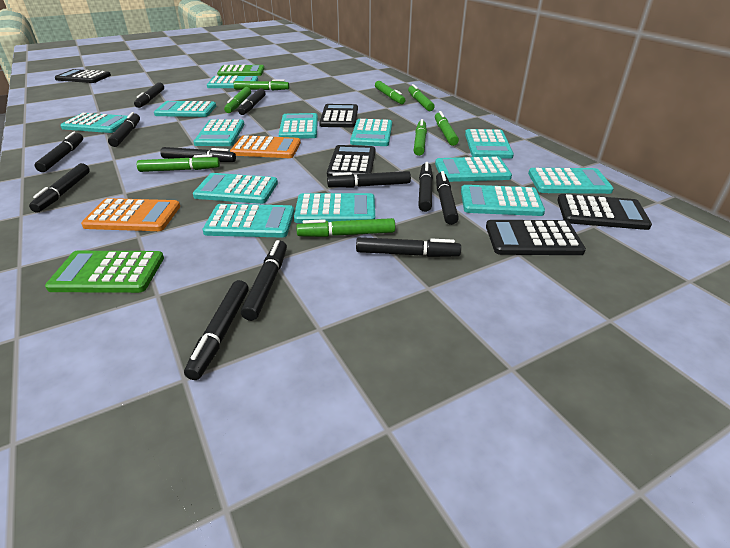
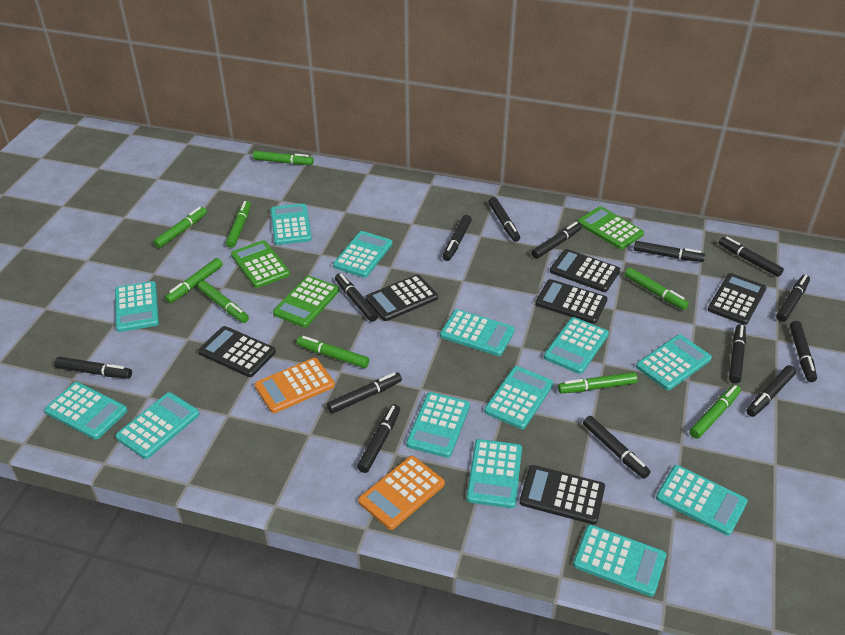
black calculator: [55,69,111,83] [319,104,358,127] [327,145,375,177] [486,220,586,255] [557,194,652,230] = 5 -> [198,326,276,377] [366,275,438,321] [520,465,605,525] [535,279,608,324] [550,249,620,292] [708,273,766,325] = 6
black marker: [29,163,90,213] [35,132,83,172] [108,112,140,147] [134,82,164,108] [160,147,236,162] [184,280,249,380] [238,88,266,115] [241,240,287,321] [327,171,411,188] [356,237,461,257] [418,162,433,212] [436,171,459,225] = 12 -> [55,357,132,379] [327,372,402,414] [335,273,378,322] [357,404,400,473] [443,215,472,261] [488,197,520,242] [531,222,582,259] [583,416,651,479] [634,241,705,262] [719,237,784,277] [729,324,746,383] [746,365,796,417] [776,275,810,322] [790,321,817,382] = 14
green calculator: [45,251,164,293] [217,65,264,76] = 2 -> [231,240,290,288] [273,276,339,327] [578,206,644,250] = 3
green marker: [137,154,220,172] [224,87,251,113] [233,79,289,91] [296,218,395,237] [375,81,405,104] [408,84,435,111] [414,119,427,156] [435,111,459,146] = 8 -> [153,207,207,248] [165,258,223,303] [198,281,249,323] [226,201,251,248] [253,151,314,165] [297,336,369,368] [558,372,638,393] [625,267,689,310] [689,385,741,439] = 9

